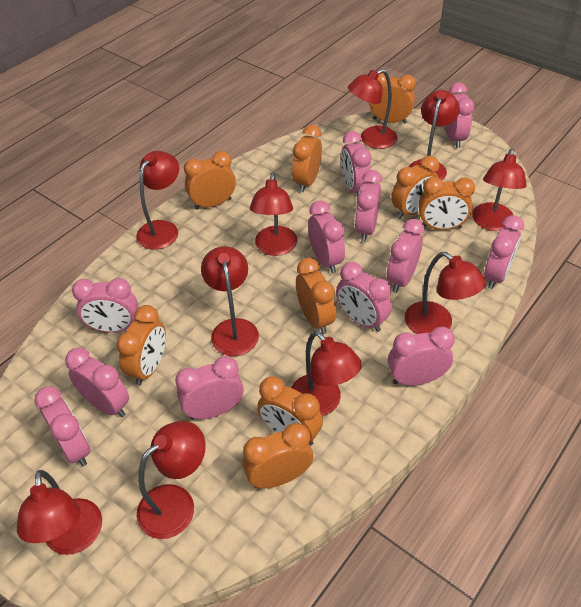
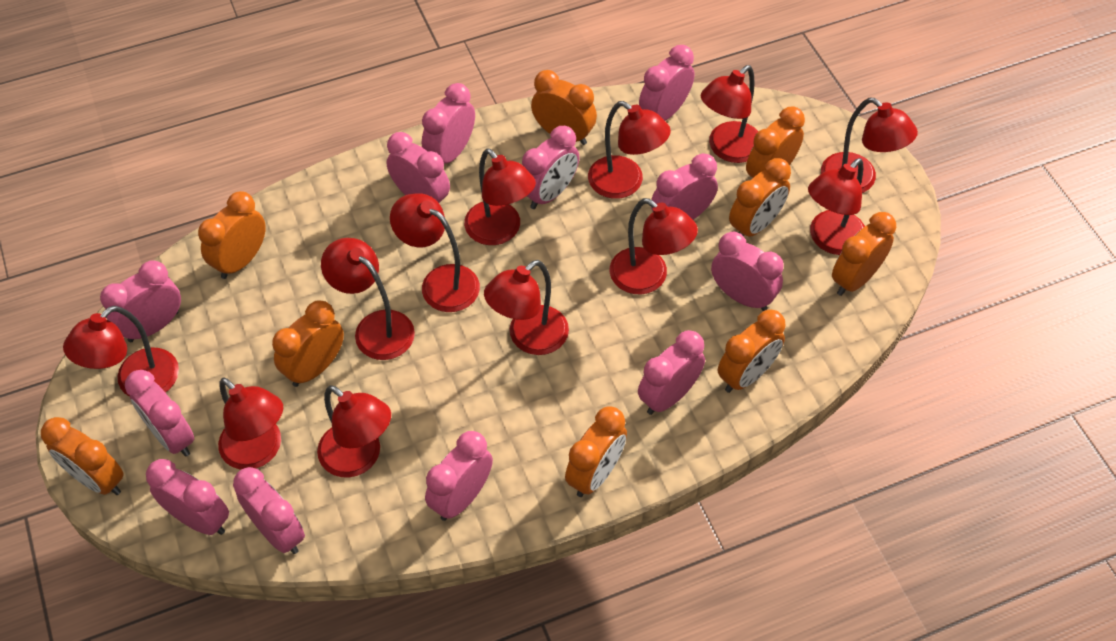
red lamp: [17,470,102,555] [136,151,179,250] [137,421,206,539] [201,246,259,356] [250,173,297,256] [291,330,362,416] [348,69,398,149] [405,252,486,334] [409,90,460,180] [472,148,526,231] = 10 -> [63,306,179,397] [218,377,283,470] [317,385,391,478] [321,238,415,360] [390,193,480,312] [464,148,536,245] [484,260,569,355] [588,101,671,199] [610,198,698,294] [701,65,759,163] [808,158,865,255] [821,98,918,193] = 12

